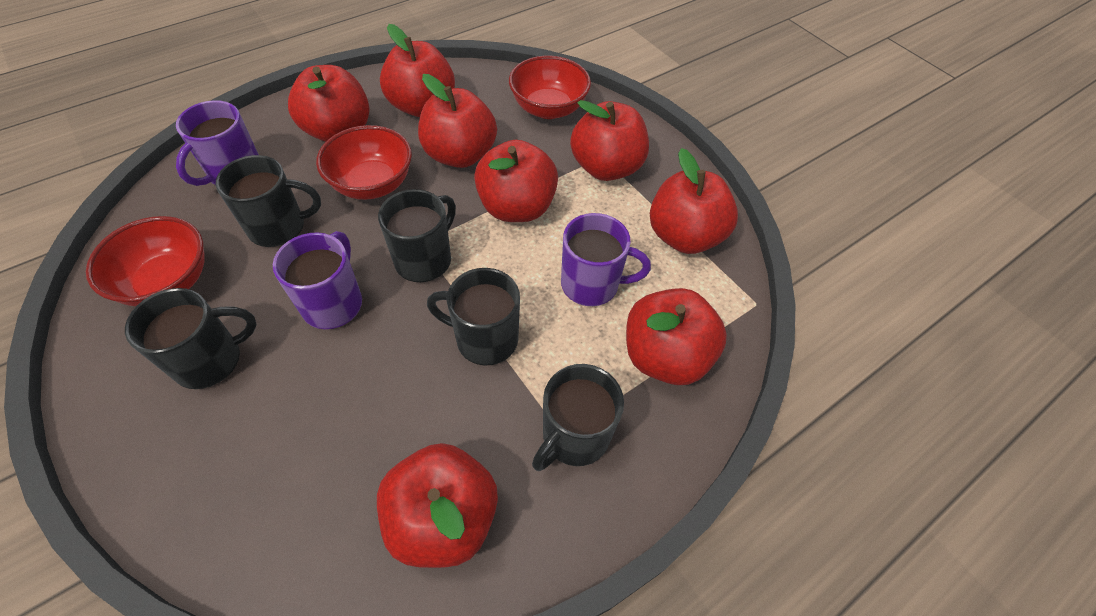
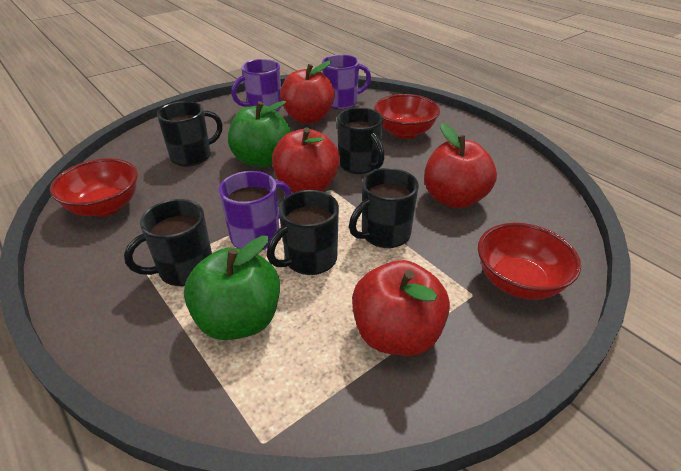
green apple: none = 0 -> [184,235,280,340] [228,101,291,167] = 2
red apple: [288,65,369,142] [377,443,498,568] [380,24,455,117] [418,74,497,168] [474,140,558,222] [570,100,649,181] [626,288,727,385] [650,148,738,254] = 8 -> [272,127,340,193] [280,61,335,124] [352,260,450,356] [424,123,497,209] = 4

